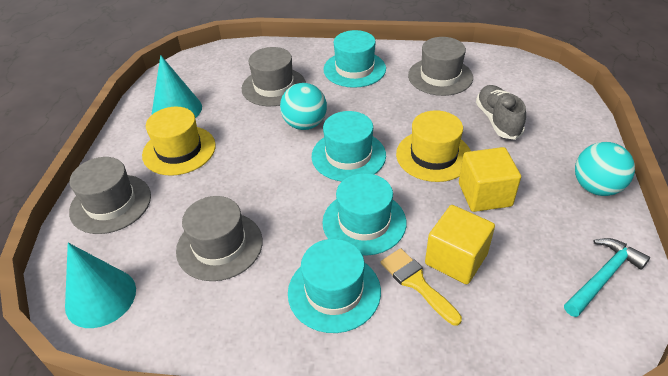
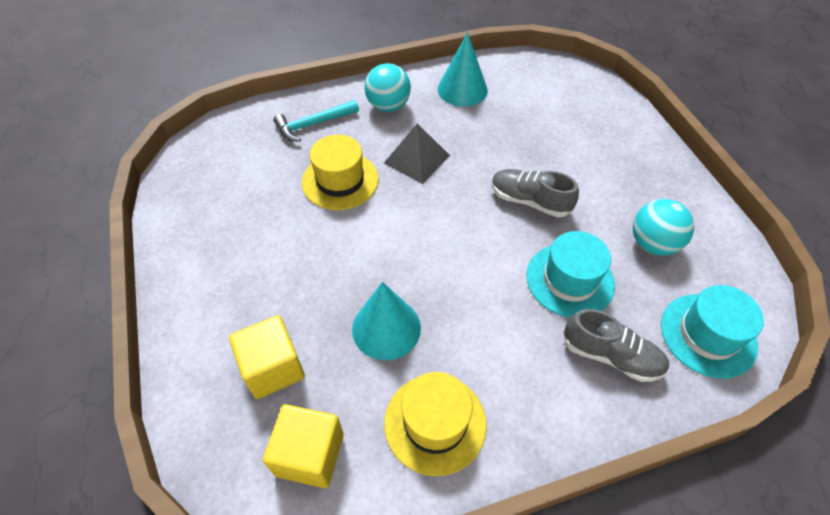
grey hat: [69,157,151,234] [176,196,263,281] [242,47,306,106] [408,37,473,96] = 4 -> none = 0
grey pyramid: none = 0 -> [384,124,450,184] = 1
grey shoe: [476,85,526,140] = 1 -> [492,169,579,217] [563,309,669,382] = 2
turquoise hat: [288,239,381,333] [312,111,386,181] [322,173,407,256] [323,30,386,88] = 4 -> [527,231,615,318] [661,285,764,379] = 2
yellow brush: [381,248,462,326] = 1 -> none = 0

